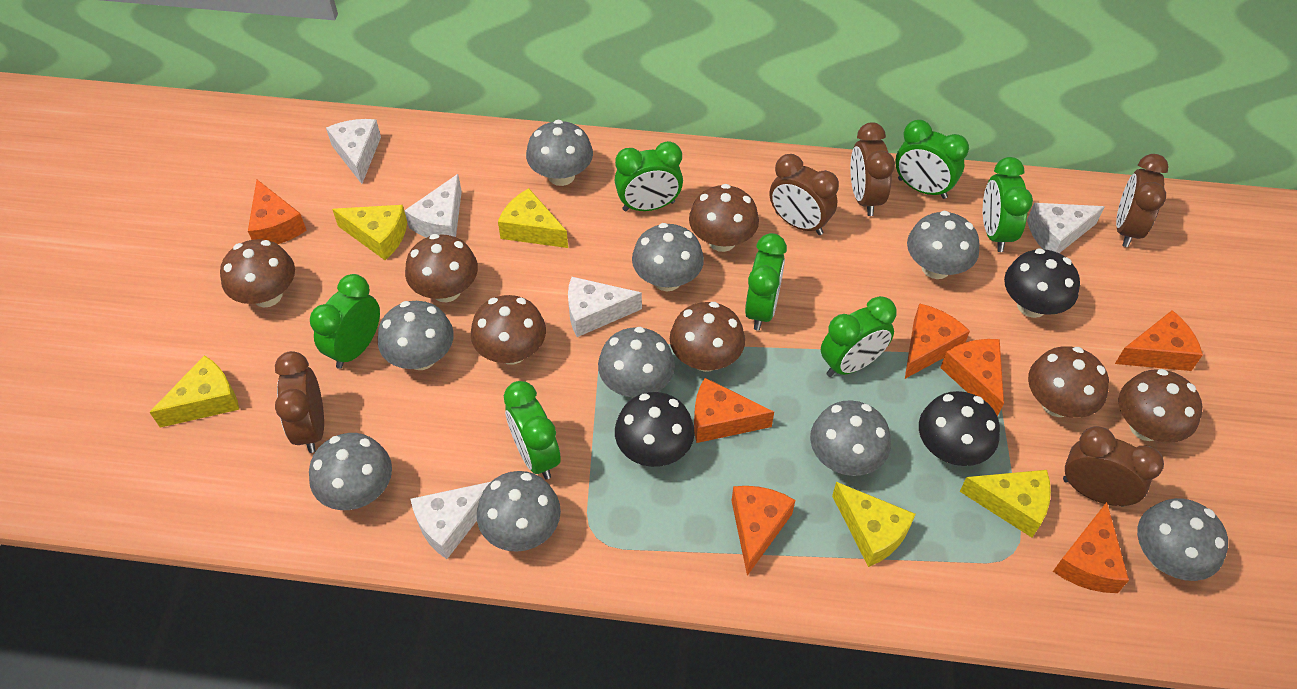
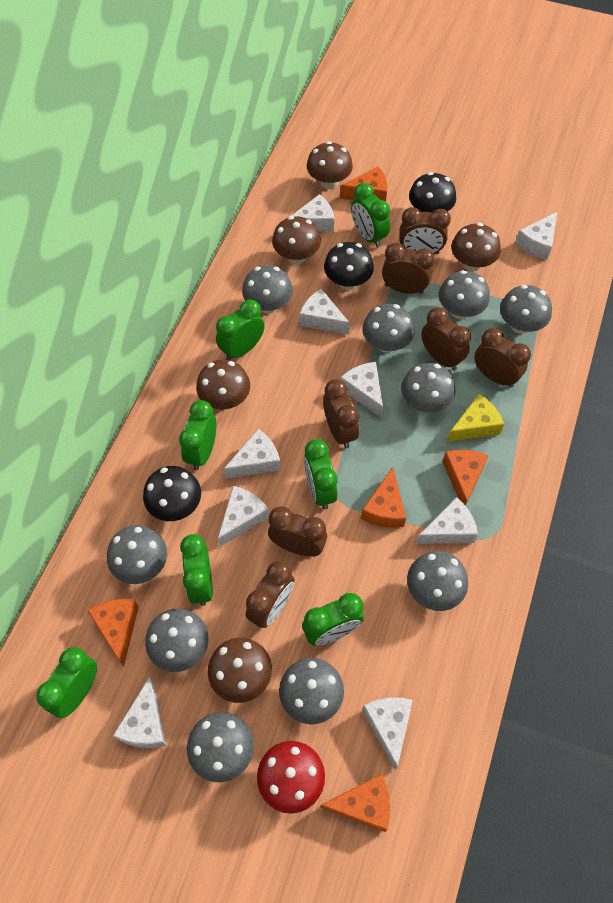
brown clock: [275,351,324,453] [770,154,839,235] [850,123,895,216] [1063,426,1164,507] [1116,154,1169,247] = 5 -> [246,561,295,628] [268,506,327,557] [323,379,359,448] [382,243,435,294] [399,207,451,254] [421,307,471,371] [474,328,531,388] = 7
brown mushroom: [220,239,295,307] [405,234,478,302] [471,295,546,365] [670,302,745,372] [689,184,759,252] [1028,346,1109,418] [1118,369,1202,443] = 7 -> [196,360,250,409] [208,638,272,703] [272,216,321,264] [307,141,353,189] [451,223,501,271] = 5
grey mushroom: [309,433,392,510] [378,301,454,370] [477,471,561,552] [526,120,593,186] [598,327,675,398] [632,223,704,291] [810,400,891,476] [907,211,979,279] [1137,498,1228,581] = 9 -> [107,525,167,584] [145,609,209,672] [187,712,254,782] [242,265,293,314] [279,658,344,725] [362,304,415,353] [401,363,455,413] [407,551,468,611] [439,270,490,319] [500,285,552,334] = 10
orange cheese: [248,180,307,244] [694,378,774,443] [732,486,795,576] [905,303,970,379] [940,339,1004,417] [1053,502,1129,593] [1115,310,1203,371] = 7 -> [87,599,139,666] [320,774,390,832] [340,166,388,202] [361,467,406,528] [442,450,489,506] = 5
red mushroom: none = 0 -> [257,741,325,814] = 1
white cheese: [326,119,381,184] [404,174,462,238] [411,482,490,559] [568,277,642,337] [1027,203,1105,253] = 5 -> [113,677,166,748] [218,486,269,547] [223,429,281,479] [291,194,334,232] [299,289,350,335] [340,362,383,418] [362,697,413,770] [416,497,478,544] [515,212,557,260] = 9
yellow cheese: [149,355,239,428] [332,205,407,260] [498,188,568,248] [832,482,916,567] [959,470,1051,538] = 5 -> [447,394,504,442] = 1

